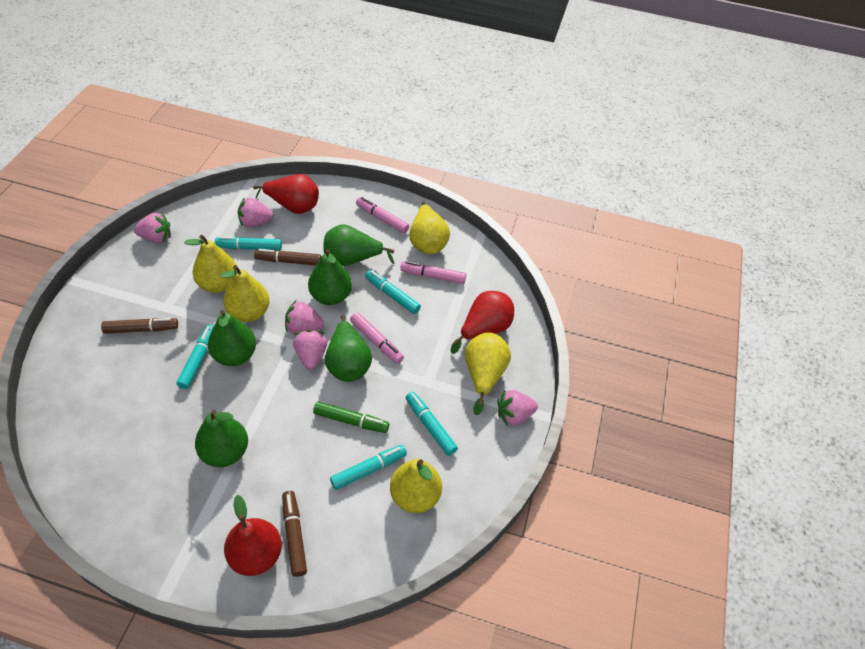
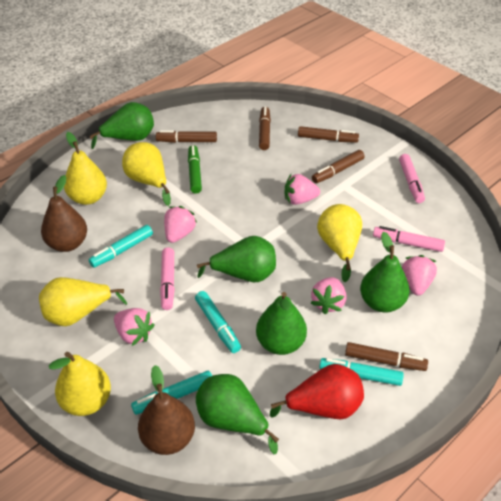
brown marker: [101,318,178,334] [254,249,321,265] [282,491,307,577] = 3 -> [156,130,217,143] [259,106,271,150] [298,126,359,143] [312,150,365,183] [345,342,428,371] = 5
brown pear: none = 0 -> [41,175,87,252] [138,365,195,455] = 2
red pear: [224,495,282,576] [253,174,319,214] [451,291,514,354] = 3 -> [270,364,364,419] = 1
turquoise marker: [176,324,214,389] [215,236,282,251] [330,445,407,490] [365,270,421,314] [405,392,458,456] = 5 -> [89,225,153,268] [131,371,212,415] [195,291,241,353] [319,358,404,386] = 4

